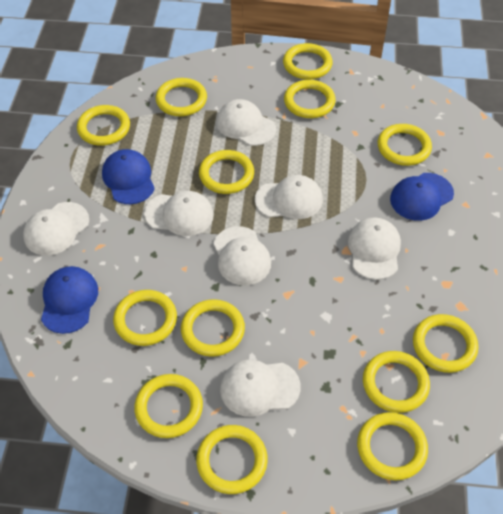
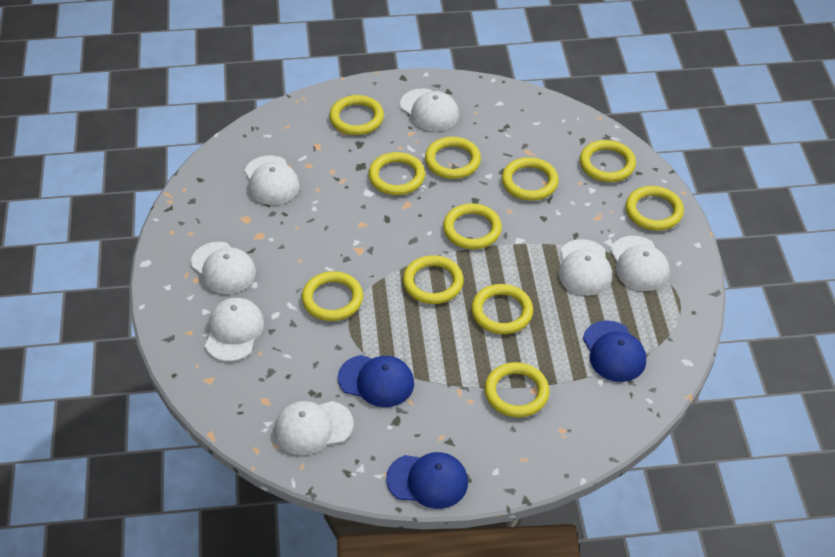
yellow ring: [77,105,130,146] [113,290,177,346] [134,374,203,438] [156,78,207,116] [181,299,245,357] [196,425,268,494] [199,150,254,194] [283,43,333,80] [284,80,336,118] [357,412,428,480] [363,351,430,413] [378,124,432,166] [413,314,478,373] = 13 -> [302,271,363,321] [329,95,384,135] [368,152,425,195] [403,255,464,304] [425,137,481,179] [443,204,502,249] [471,284,533,334] [484,362,550,417] [502,157,559,201] [580,140,636,182] [626,186,684,231] = 11

